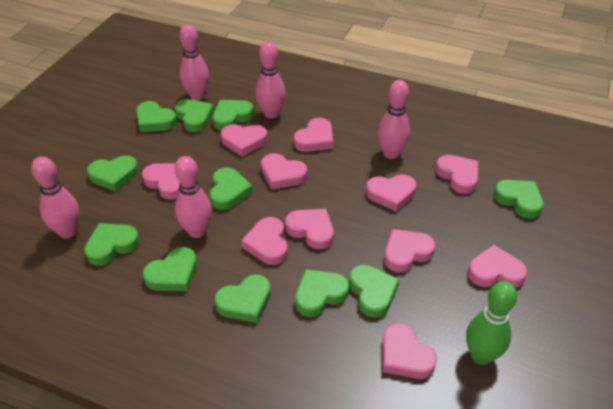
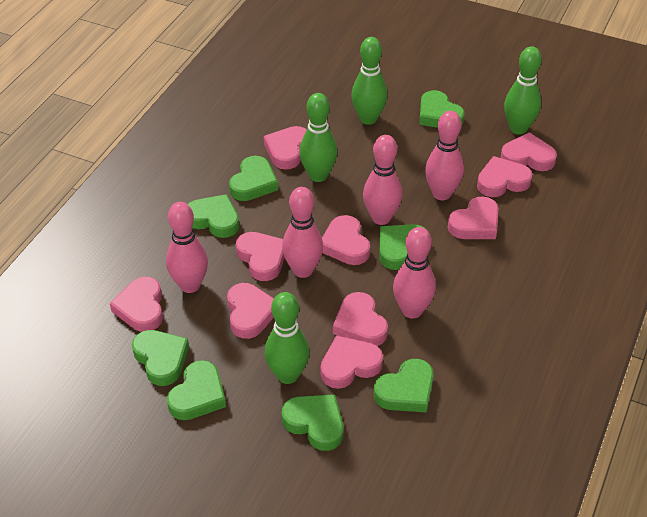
green bowling pin: [466,281,517,365] = 1 -> [265,292,309,384] [299,93,337,182] [351,37,387,125] [504,46,542,135] = 4
green heart: [84,223,140,266] [87,156,139,192] [136,101,177,132] [143,247,197,291] [175,99,214,132] [209,167,253,210] [213,100,254,130] [214,275,271,323] [295,269,349,317] [349,265,399,318] [494,180,544,219] = 11 -> [132,330,189,386] [167,360,226,420] [188,194,239,238] [229,156,278,201] [282,394,343,451] [374,359,434,413] [379,224,428,270] [419,90,465,128] = 8
pink heart: [142,163,180,200] [221,124,267,157] [241,217,288,265] [261,153,307,190] [285,209,334,249] [294,118,333,152] [366,175,416,212] [382,323,437,379] [384,229,435,273] [436,155,478,194] [468,245,527,288] = 11 -> [110,277,163,332] [227,283,274,339] [236,232,285,281] [264,126,307,170] [321,335,383,389] [322,215,370,265] [333,292,388,346] [448,197,498,239] [477,156,532,197] [500,132,557,171] = 10

